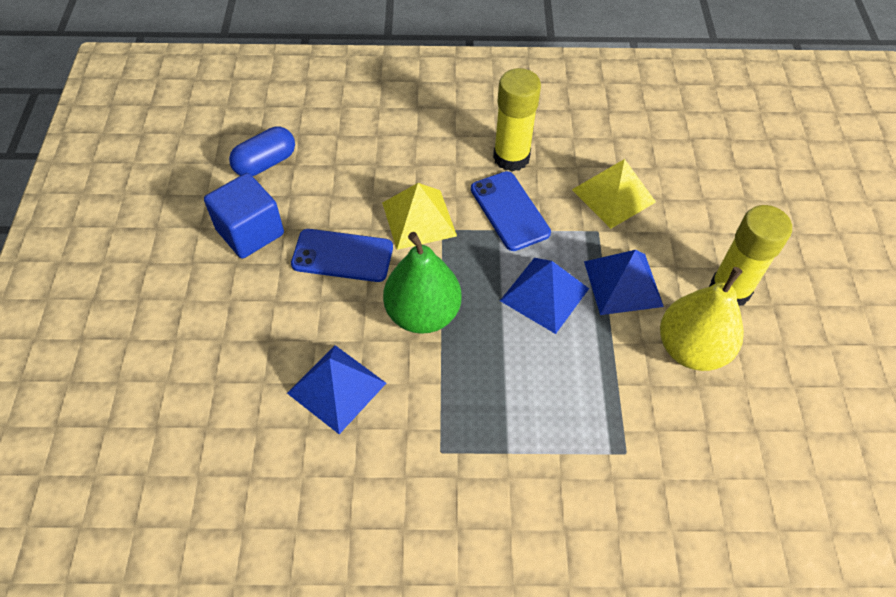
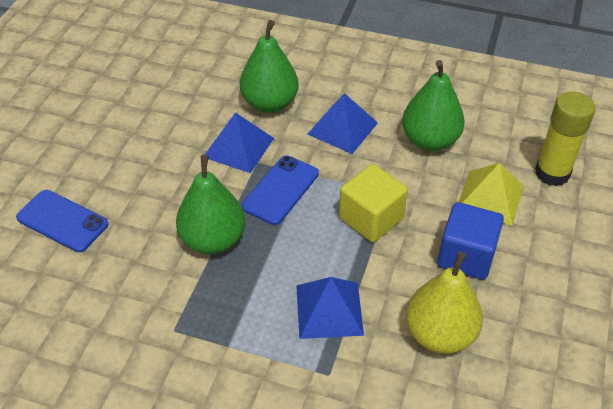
blue capsule: [229,127,295,176] = 1 -> none = 0
green pear: [383,232,461,334] = 1 -> [176,155,245,254] [240,20,299,113] [402,60,465,151] = 3
yellow cube: none = 0 -> [339,164,408,242] = 1
yellow glue stick: [493,68,541,172] [709,205,792,306] = 2 -> [535,92,595,186] = 1
yellow pyramid: [382,183,457,250] [572,159,656,229] = 2 -> [459,163,524,226] = 1

